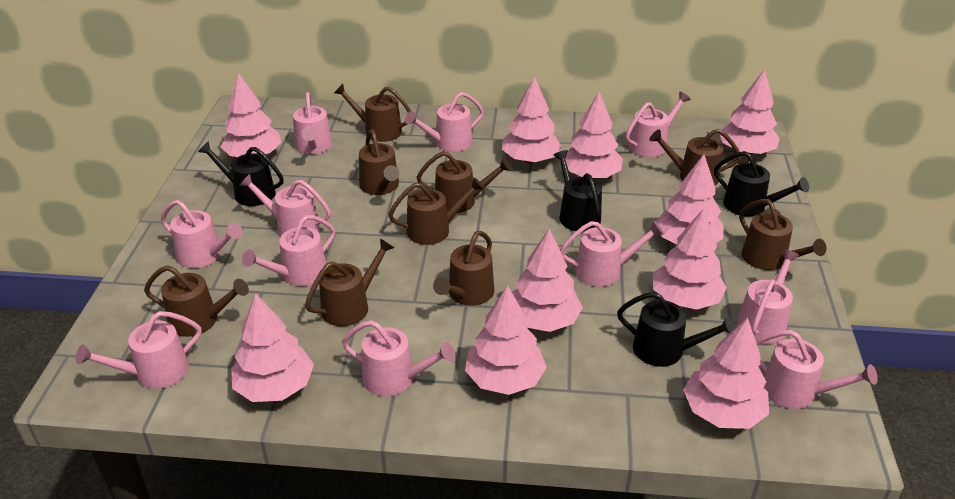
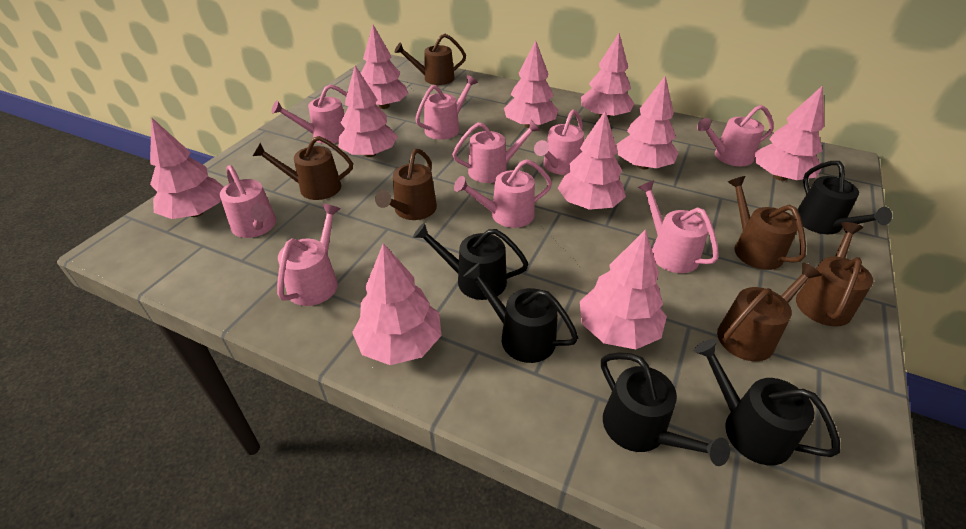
black watering can: [198,141,284,206] [554,150,602,232] [617,292,736,367] [714,151,809,217] = 4 -> [413,223,528,300] [464,263,578,363] [601,352,730,466] [694,339,841,465] [797,161,892,234] = 5
brown watering can: [144,265,249,337] [305,238,395,326] [334,84,411,142] [359,129,399,195] [388,177,484,245] [417,151,512,213] [433,231,494,306] [649,129,741,185] [739,199,827,270] = 9 -> [253,136,353,200] [375,149,437,220] [395,34,466,85] [717,262,822,361] [728,176,806,270] [796,222,873,327] = 6
pink watering can: [76,311,202,389] [161,200,243,268] [240,174,331,236] [242,215,335,286] [293,92,332,154] [342,320,455,396] [405,92,484,152] [560,221,664,287] [626,92,691,157] [737,249,799,344] [756,330,878,409] = 11 -> [220,165,276,238] [271,84,347,144] [277,204,341,306] [415,75,478,140] [452,120,540,183] [454,159,552,228] [534,110,584,175] [638,180,719,273] [697,105,774,166] = 9

